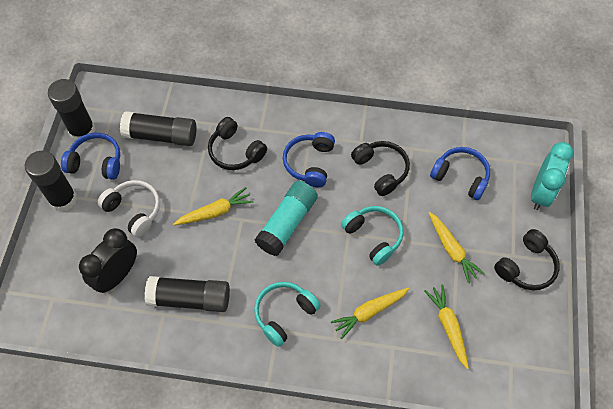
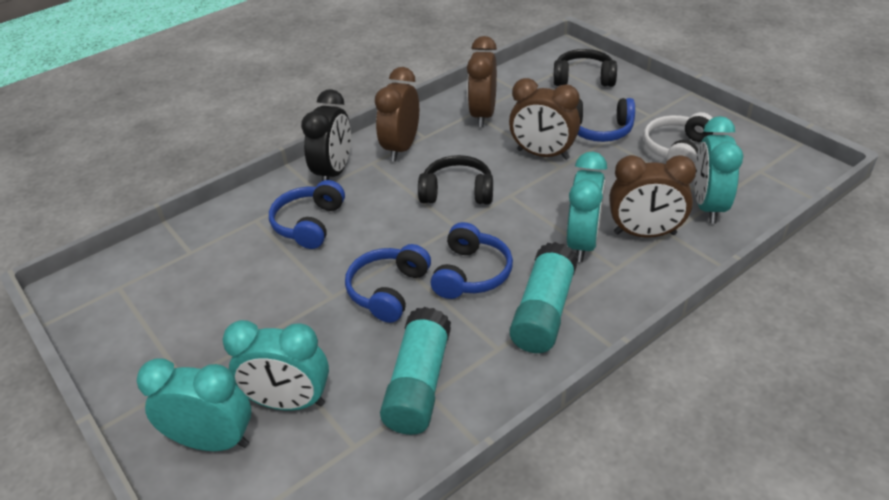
black glue stick: [25,151,77,212] [48,79,95,140] [120,111,196,146] [145,276,230,312] = 4 -> none = 0
black headphones: [208,117,267,170] [351,141,410,196] [494,229,560,291] = 3 -> [418,155,493,204] [553,49,617,87] = 2
blue headphones: [61,133,120,180] [283,132,335,187] [430,147,490,200] = 3 -> [269,180,345,249] [345,244,431,323] [431,222,513,299] [576,98,635,142] = 4
brown clock: none = 0 -> [375,67,419,161] [467,36,497,127] [509,78,580,160] [609,155,696,238] = 4
turquoise clock: [531,142,574,210] = 1 -> [137,358,251,451] [222,320,329,410] [567,152,607,262] [695,116,743,224] = 4
turquoise glue stick: [255,181,318,256] = 1 -> [380,307,451,435] [510,242,578,353] = 2
turquoise headphones: [254,282,321,347] [341,206,403,266] = 2 -> none = 0
yellow carrot: [173,187,253,225] [331,287,409,339] [424,284,469,369] [428,212,485,283] = 4 -> none = 0

